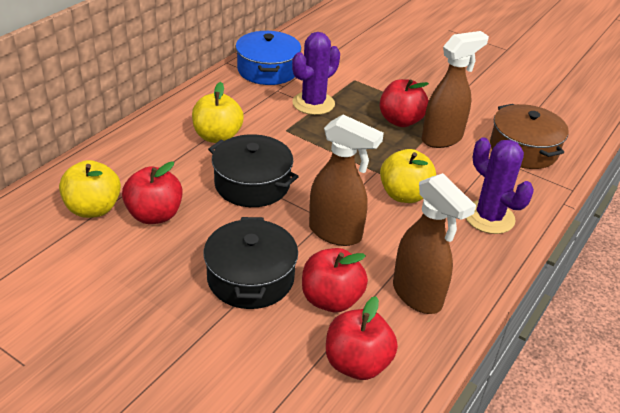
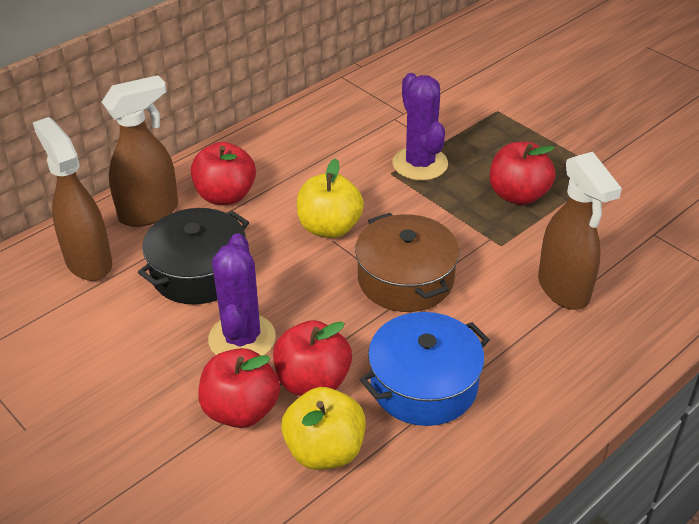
black pot: [203,217,298,309] [208,134,299,207] = 2 -> [138,208,249,304] = 1
yellow apple: [59,160,121,218] [192,82,244,143] [380,149,436,203] = 3 -> [281,387,365,470] [297,158,364,238] = 2

